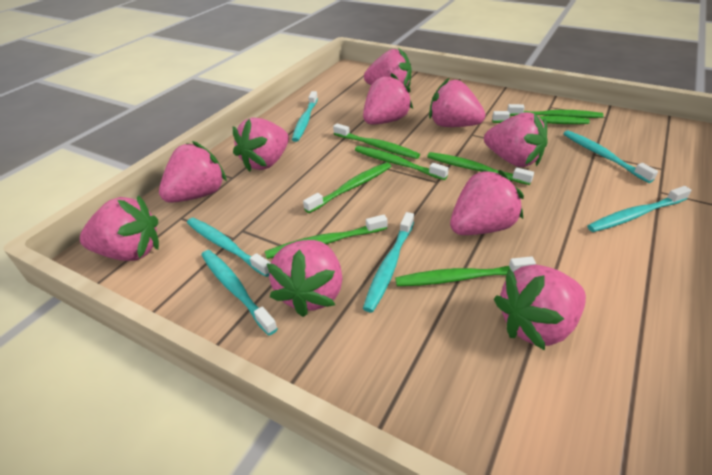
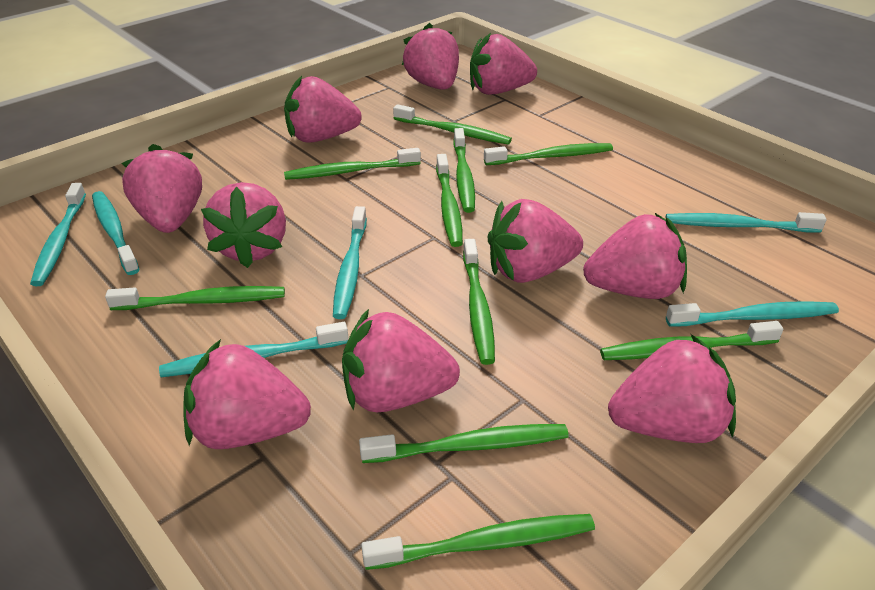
green toothbrush: [265,215,387,259] [303,162,392,213] [333,123,420,159] [355,146,449,180] [395,256,536,286] [427,152,534,185] [492,111,590,124] [507,104,603,118] = 8 -> [105,286,285,310] [284,148,421,180] [359,424,569,463] [361,514,595,570] [393,104,512,145] [436,154,463,247] [453,128,475,213] [463,239,495,365] [484,143,613,165] [600,321,783,360] = 10

